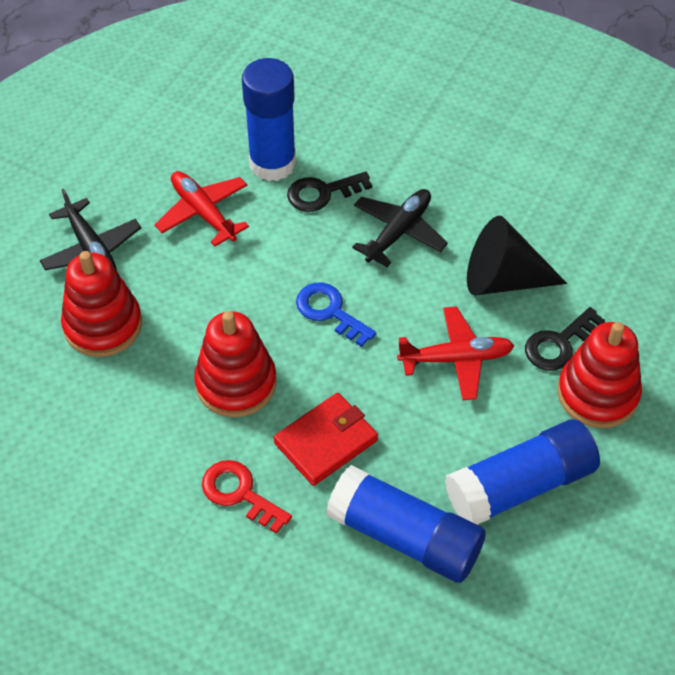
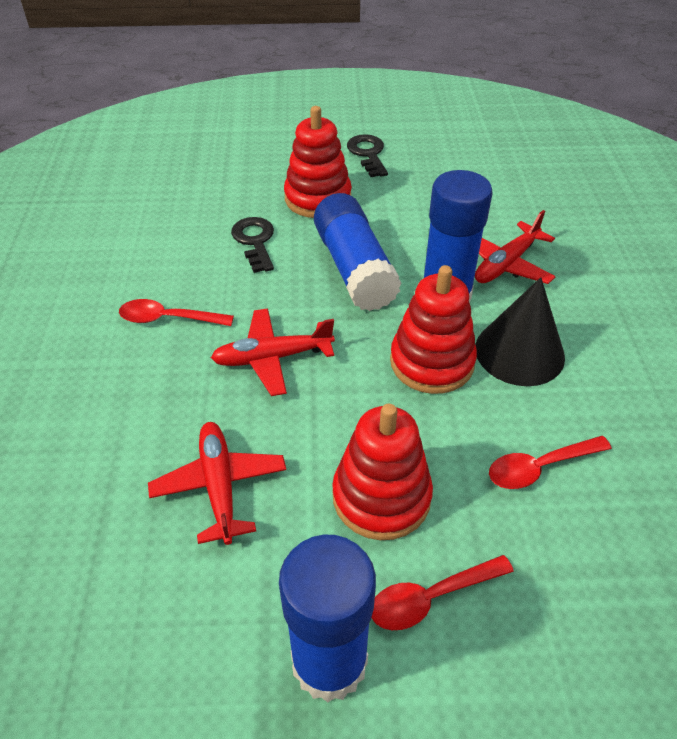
black plane: [40,188,141,271] [352,189,448,267] = 2 -> none = 0
blue key: [296,283,377,347] = 1 -> none = 0
red key: [202,460,292,534] = 1 -> none = 0
red plane: [155,171,249,246] [397,306,514,400] = 2 -> [148,422,286,545] [211,308,335,396] [475,210,556,284] = 3
red spoon: none = 0 -> [119,299,234,326] [371,555,514,630] [489,436,612,489] = 3
red wallet: [273,393,378,486] = 1 -> none = 0

